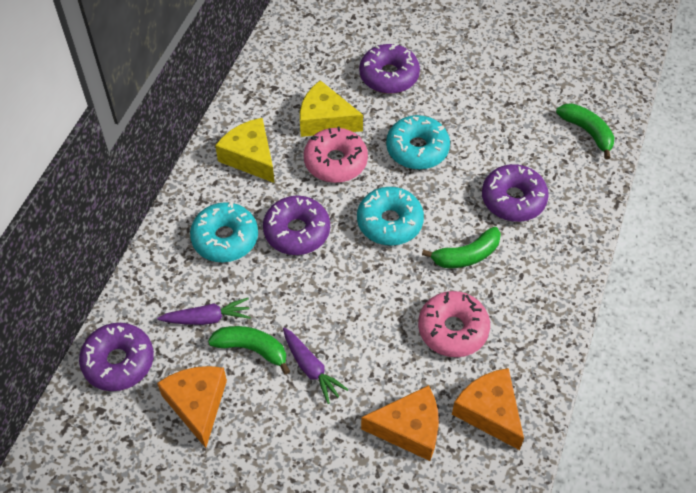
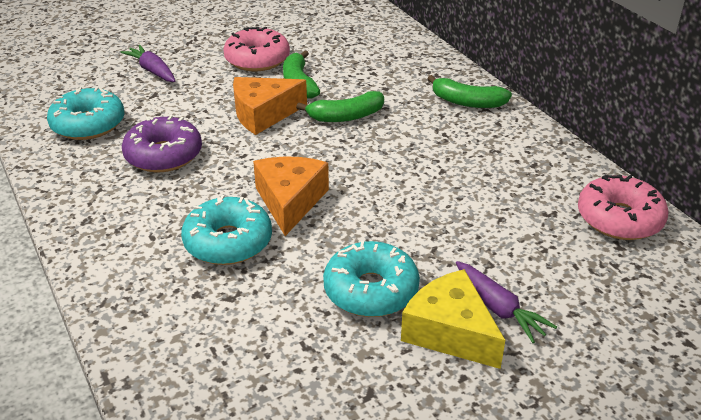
orange cheese: [157,366,227,448] [361,385,439,461] [452,368,524,450] = 3 -> [233,77,307,135] [253,157,329,236] = 2
purple donut: [79,323,154,391] [263,196,330,255] [359,43,420,94] [482,164,549,222] = 4 -> [122,115,202,172] = 1
yellow cheese: [215,118,275,183] [300,80,363,137] = 2 -> [401,269,505,369] = 1

